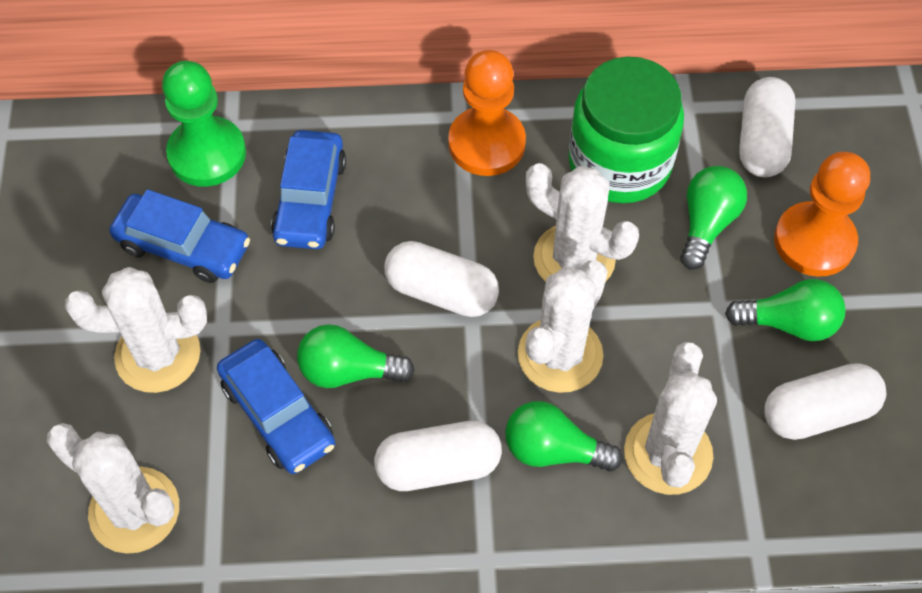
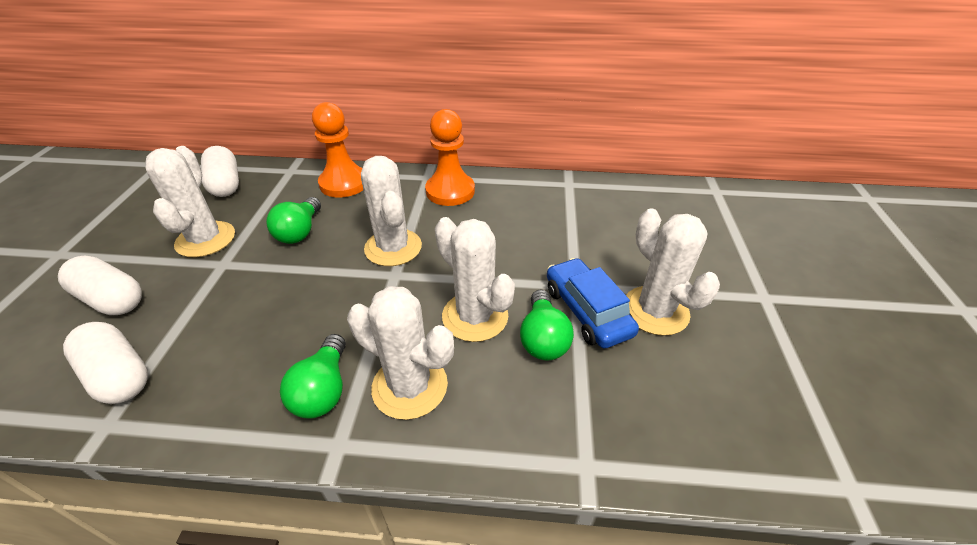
blue car: [110,189,250,283] [217,339,335,474] [271,130,346,249] = 3 -> [547,258,639,349] = 1
green jar: [568,57,684,203] = 1 -> none = 0
green light bulb: [297,324,415,388] [505,401,623,471] [681,166,747,270] [725,279,846,342] = 4 -> [266,197,321,244] [280,334,346,419] [520,290,574,361] = 3
green pawn: [162,61,246,187] = 1 -> none = 0
white capsule: [374,421,502,491] [384,241,499,317] [739,77,796,177] [765,363,886,440] = 4 -> [58,255,142,315] [63,322,148,404] [201,146,239,197] = 3

